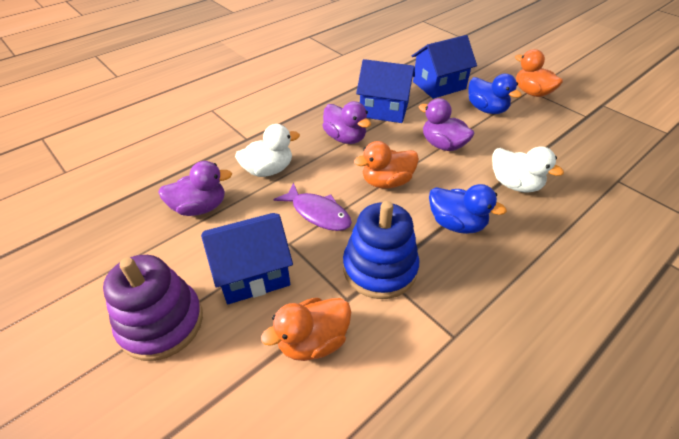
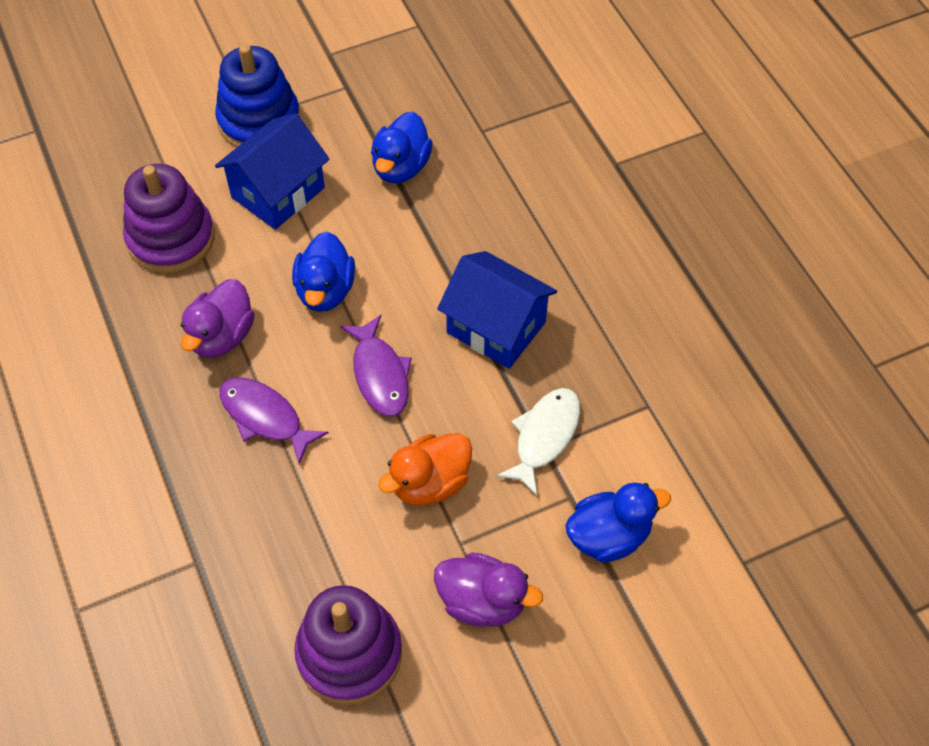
blue duck: [429,184,507,234] [468,74,522,114] = 2 -> [292,232,355,312] [371,112,433,183] [565,482,671,562] = 3
blue house: [201,213,293,304] [356,59,415,123] [412,35,477,99] = 3 -> [215,113,329,230] [437,251,557,369] = 2
orange duck: [261,297,351,361] [354,141,419,188] [515,49,563,97] = 3 -> [378,433,472,506] = 1
purple duck: [158,161,232,216] [322,101,371,144] [419,98,474,151] = 3 -> [181,279,255,358] [434,553,543,627] = 2
purple fish: [274,183,352,231] = 1 -> [220,377,329,464] [340,315,412,417] = 2
purple stacking toy: [103,255,203,361] = 1 -> [123,164,215,273] [294,585,402,705] = 2
white duck: [235,124,300,177] [492,146,564,193] = 2 -> none = 0
white fish: none = 0 -> [496,388,580,496] = 1

